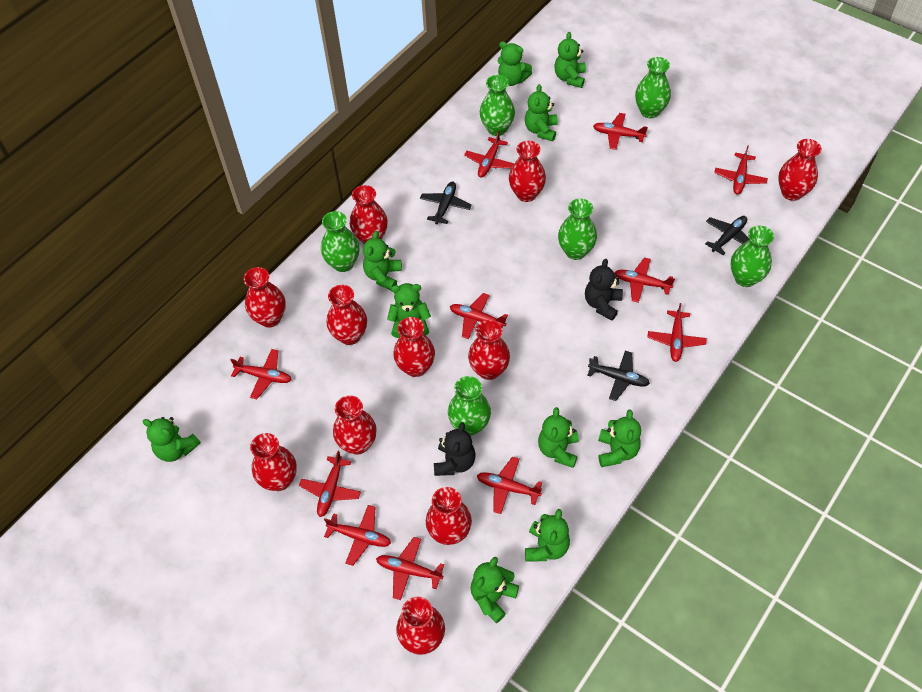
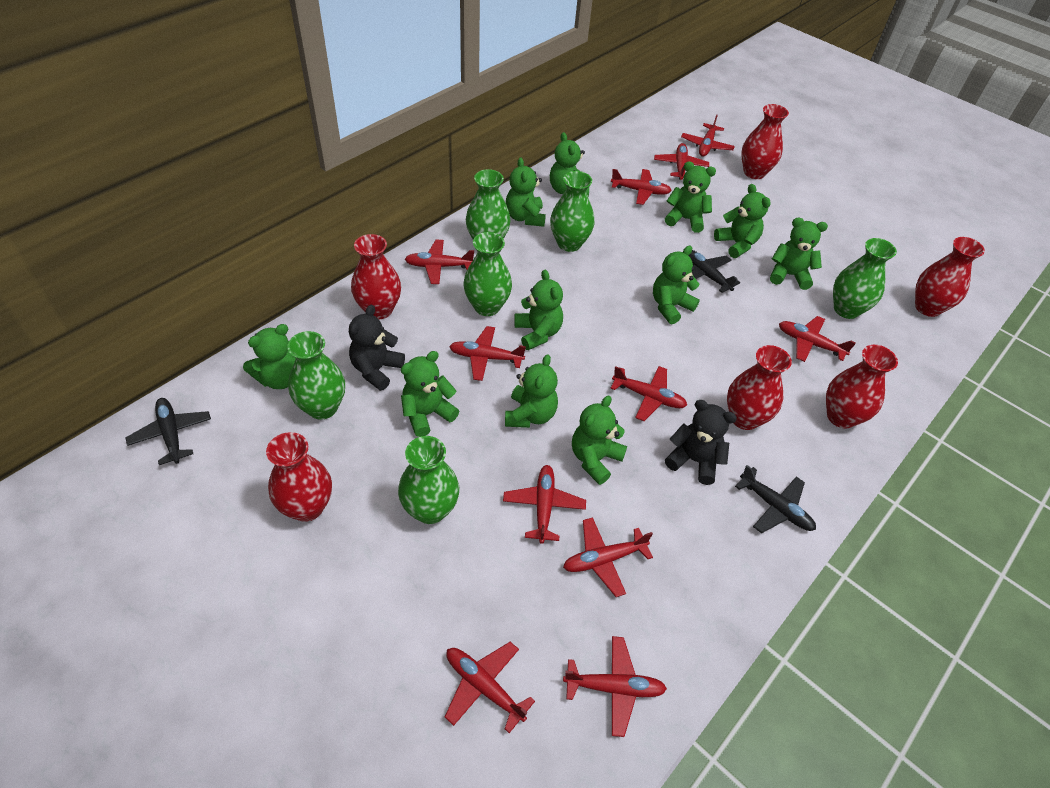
green teddy bear: [143,417,201,462] [363,231,402,290] [387,283,431,338] [470,557,519,623] [498,41,532,86] [525,84,558,142] [525,509,570,562] [538,407,579,468] [554,32,586,88] [598,409,641,467] = 10 -> [243,324,296,389] [401,351,459,437] [505,354,558,428] [506,158,546,227] [514,270,563,350] [550,132,589,197] [572,395,627,485] [653,246,700,324] [665,161,716,233] [714,184,771,258] [770,218,828,290] = 11
red vase: [243,267,286,327] [250,433,297,491] [327,285,367,345] [333,396,377,455] [350,185,388,244] [393,317,435,377] [396,597,445,655] [426,487,472,545] [468,320,510,380] [509,141,546,202] [778,139,822,201] = 11 -> [266,432,332,522] [351,234,401,319] [727,345,792,430] [741,104,789,179] [826,345,898,429] [915,237,985,317] = 6

